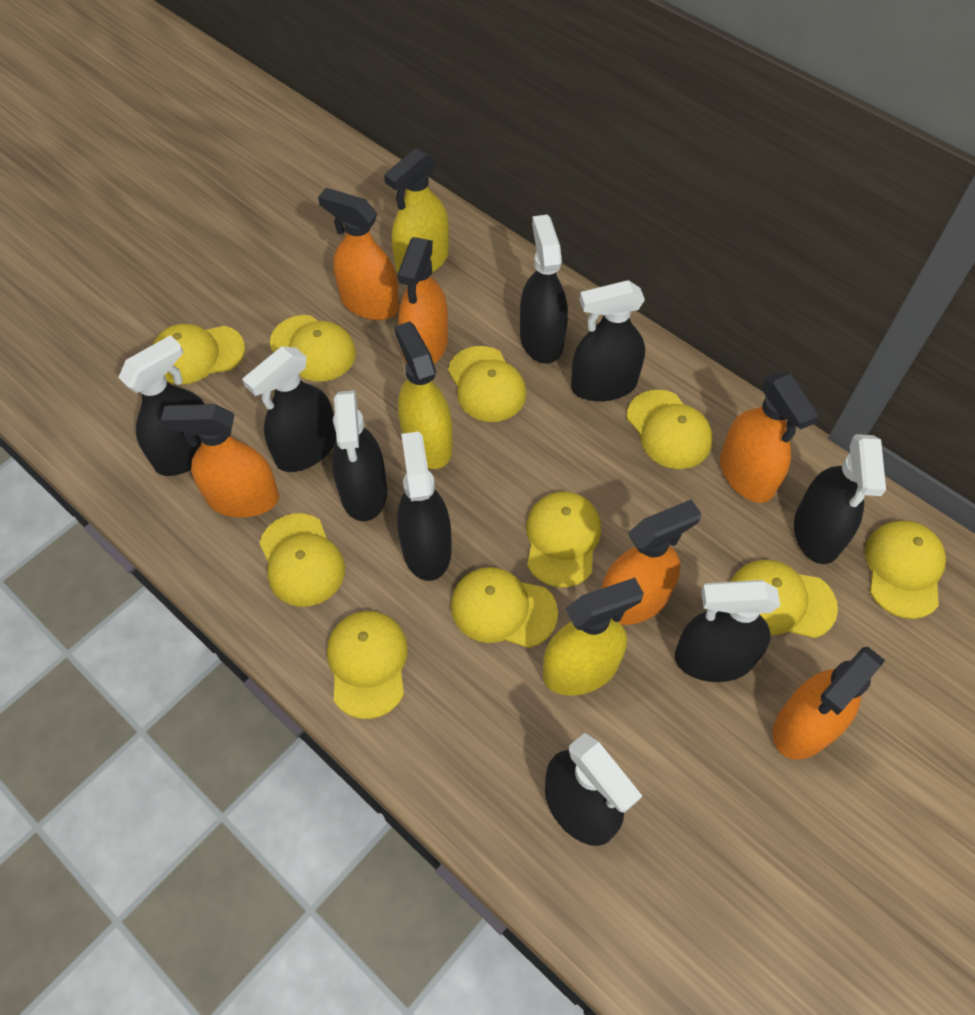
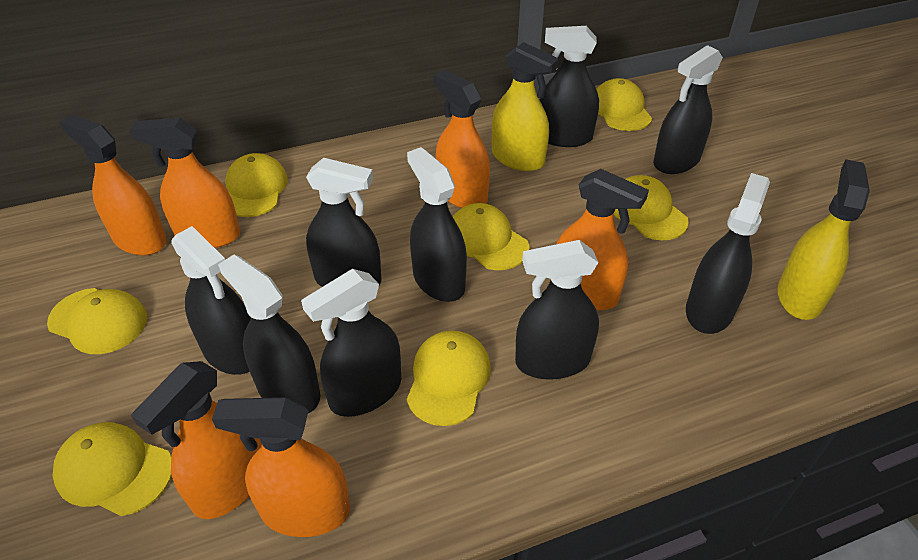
yellow cap: [153,324,245,384] [259,513,345,607] [270,315,356,381] [327,611,408,719] [448,346,526,422] [451,567,558,648] [526,492,601,587] [627,389,712,469] [730,560,838,638] [865,520,946,619] = 10 -> [47,288,147,354] [53,422,172,516] [225,153,288,217] [407,331,491,426] [453,203,529,270] [597,78,652,131] [613,175,689,240] = 7
yellow spray bottle: [384,148,449,273] [394,321,452,469] [543,578,644,695] = 3 -> [492,42,559,171] [778,159,870,320] = 2

